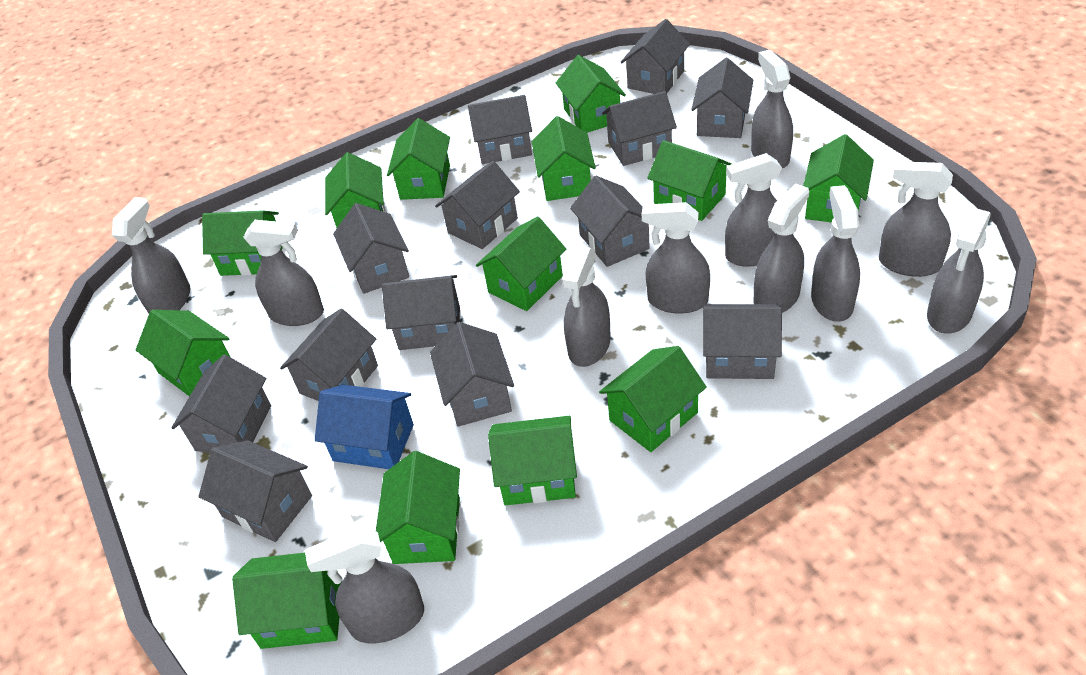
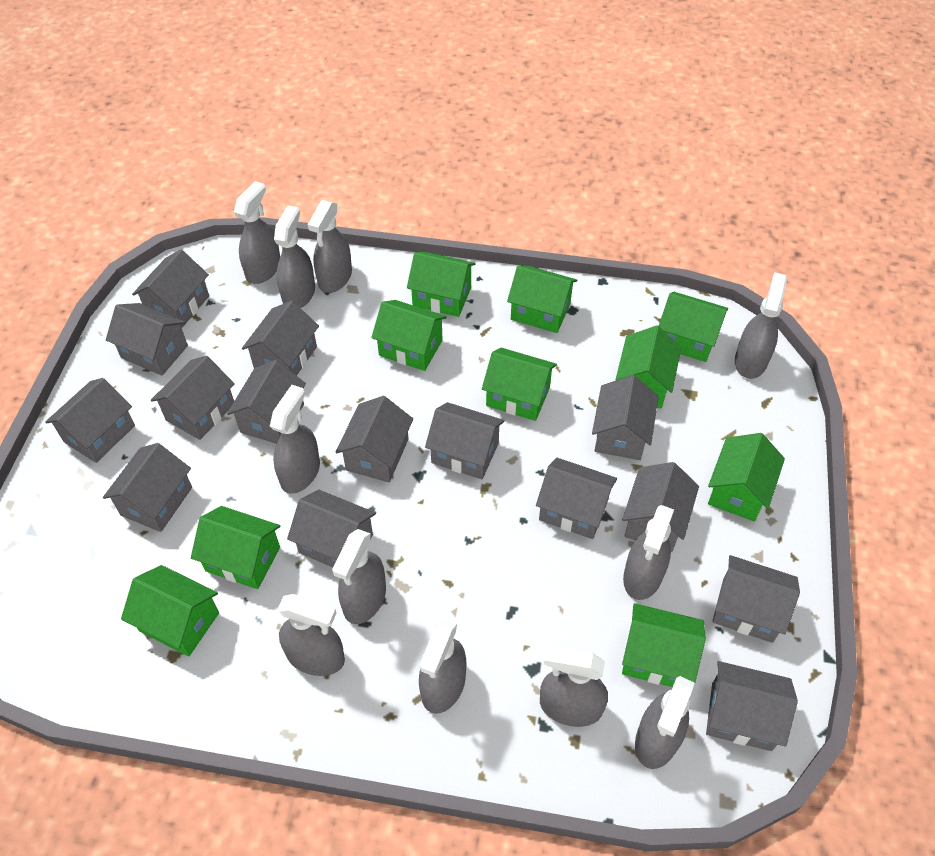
blue house: [315,385,414,469] = 1 -> none = 0
green house: [136,310,230,397] [202,210,283,276] [232,553,341,649] [325,152,385,228] [376,451,460,564] [387,118,450,200] [476,216,566,311] [488,416,577,505] [532,116,596,201] [556,55,626,133] [599,346,707,452] [647,140,732,221] [803,134,874,222] = 13 -> [121,565,219,657] [191,506,280,589] [371,300,447,371] [407,252,476,317] [482,348,557,421] [507,265,577,333] [616,325,681,409] [622,603,706,687] [659,292,728,362] [708,433,785,521] = 10
grey house: [172,355,271,453] [199,440,312,542] [280,308,378,401] [333,203,409,294] [382,275,460,350] [430,322,514,427] [435,161,520,249] [468,95,532,164] [570,176,650,267] [602,91,677,166] [621,19,690,94] [691,58,753,138] [703,304,782,379] = 13 -> [45,378,135,463] [103,443,192,532] [106,303,188,376] [132,249,209,328] [151,356,235,440] [227,360,306,444] [242,301,319,376] [287,490,376,567] [336,396,413,482] [425,402,504,479] [536,458,617,539] [592,375,659,460] [622,462,699,552] [706,661,798,751] [712,555,800,643] = 15

